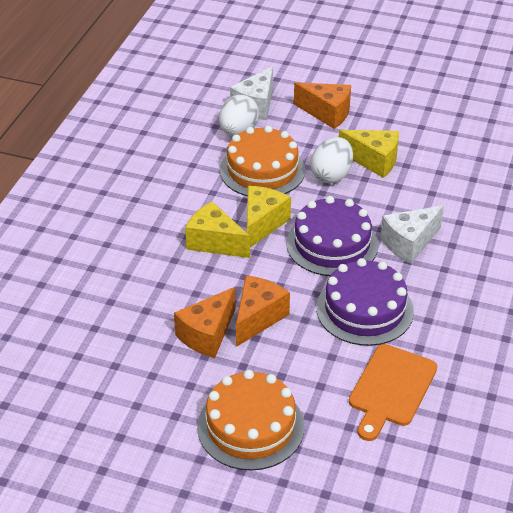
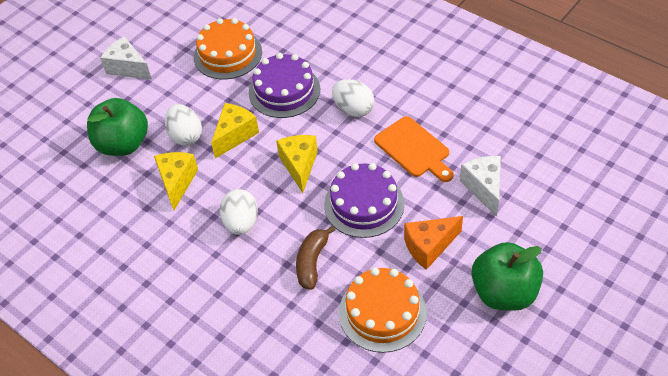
brown banana: none = 0 -> [296,226,335,290] = 1
green apple: none = 0 -> [87,98,148,156] [472,242,543,311] = 2
orange cheese: [174,287,235,358] [236,275,290,347] [294,82,351,129] = 3 -> [404,216,463,270] = 1
white egg: [219,95,259,136] [311,137,353,183] = 2 -> [165,104,202,146] [220,189,258,235] [332,79,374,117] = 3

